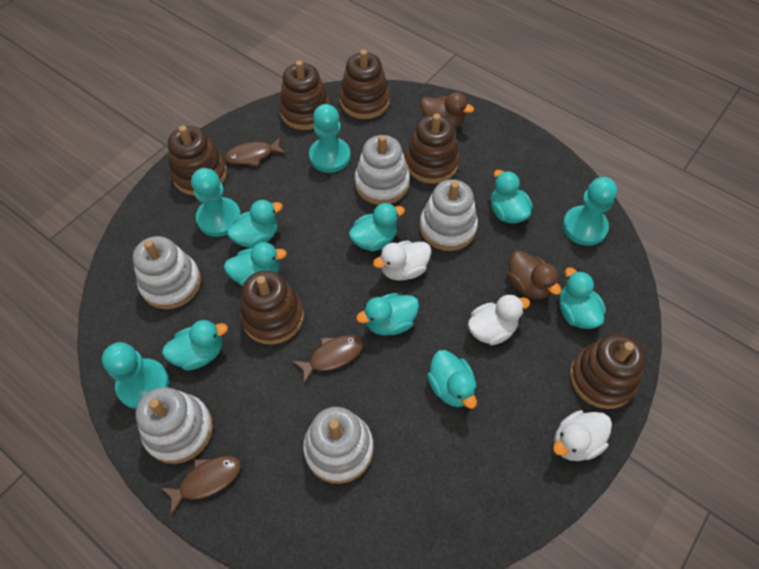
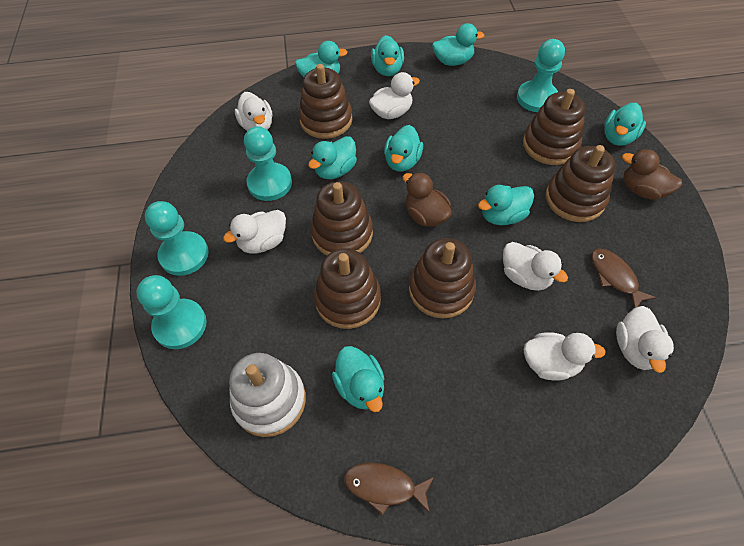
brown fish: [161,456,241,516] [224,137,286,166] [292,335,363,384] = 3 -> [344,462,434,515] [591,249,656,308] = 2
white duck: [373,241,431,281] [468,294,530,345] [553,410,612,461] = 3 -> [223,210,286,254] [235,92,273,131] [369,72,420,119] [503,242,568,291] [524,332,606,380] [616,306,674,373] = 6
white stacking toy: [133,236,201,309] [136,387,213,464] [303,407,373,484] [355,135,410,205] [420,180,478,251] = 5 -> [229,353,306,437] = 1

